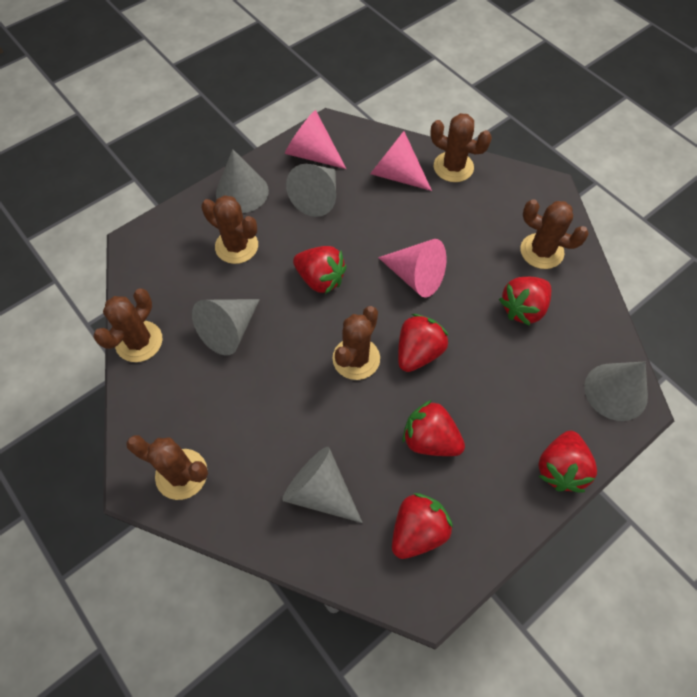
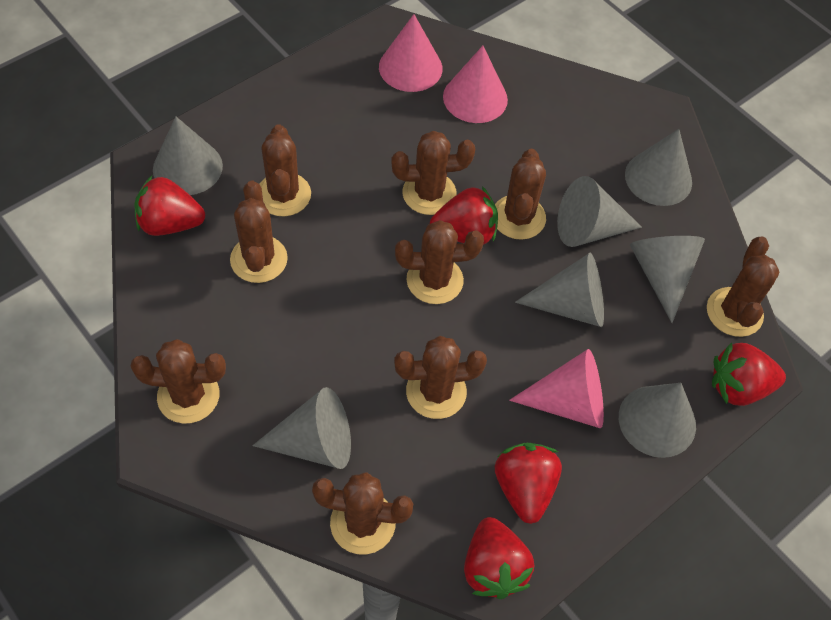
brown cactus: [93,288,162,362] [126,435,208,500] [201,195,258,264] [332,306,380,380] [430,113,492,182] [520,199,589,269] = 6 -> [131,339,226,424] [230,181,288,283] [260,124,311,216] [312,472,413,555] [391,131,475,215] [394,336,487,419] [395,220,484,304] [495,149,546,240] [707,236,779,337] = 9
grey cone: [192,299,260,355] [216,149,269,213] [282,447,363,523] [286,164,336,217] [584,362,648,421] = 5 -> [153,116,223,195] [252,387,351,469] [515,253,604,327] [557,176,642,247] [619,383,696,458] [625,129,692,206] [630,236,705,323] = 7
red strawberry: [293,246,347,294] [392,493,453,559] [398,314,449,372] [402,400,465,456] [499,277,551,326] [538,431,597,493] = 6 -> [135,176,205,236] [430,186,498,245] [464,517,534,599] [495,443,562,524] [712,342,786,406] = 5

